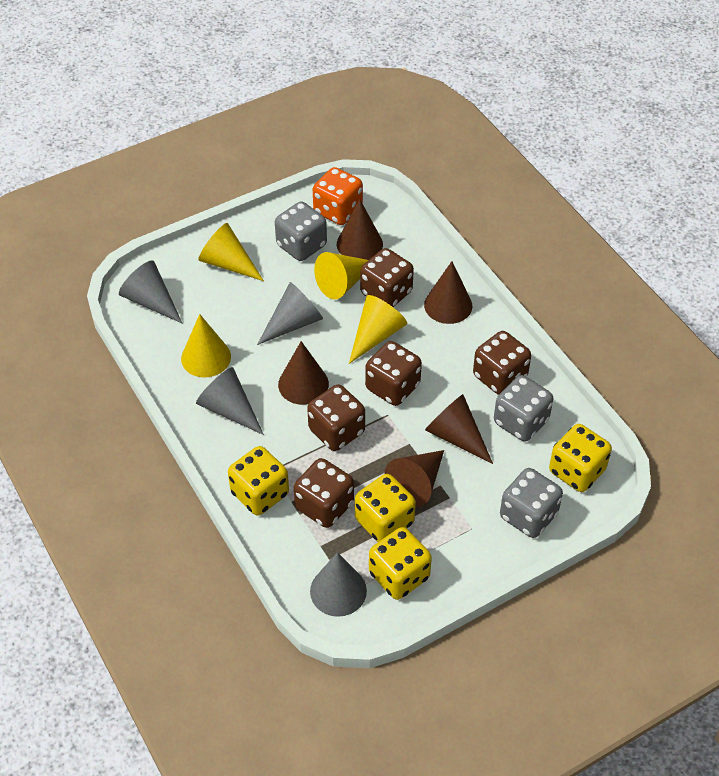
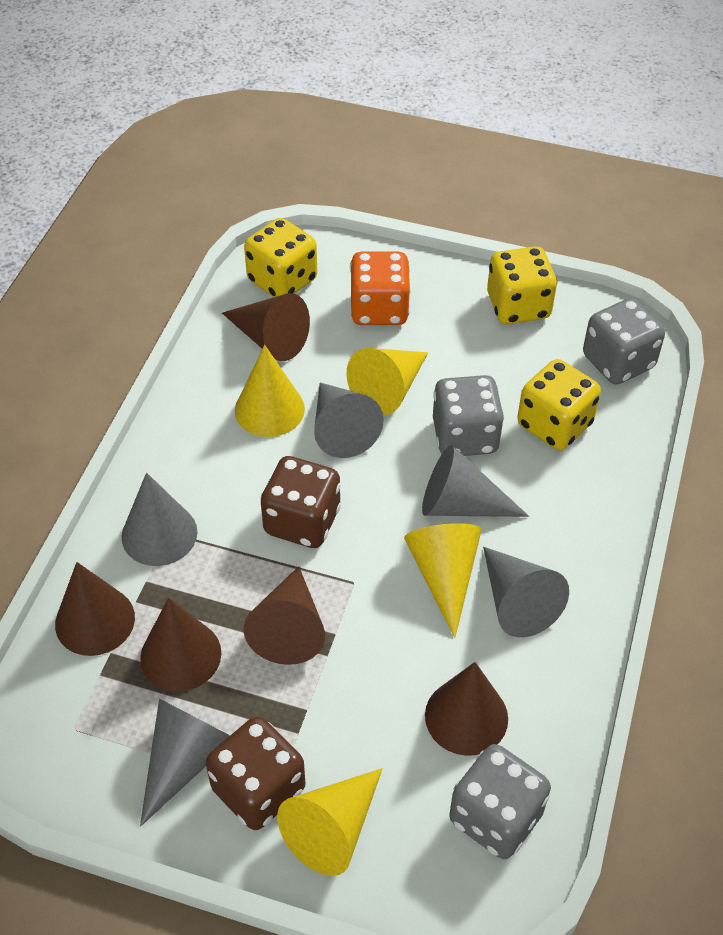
brown dice: [294,458,354,528] [307,384,365,451] [360,248,414,307] [365,341,422,406] [473,331,531,395] = 5 -> [206,716,305,830] [261,456,341,548] = 2
grey cone: [119,260,182,323] [196,367,264,435] [257,282,323,345] [310,552,367,617] = 4 -> [122,473,197,566] [140,699,230,826] [314,382,384,458] [422,445,529,517] [483,547,569,637] = 5
yellow dice: [228,446,289,515] [355,474,416,542] [369,527,432,600] [549,424,612,492] = 4 -> [244,218,317,297] [487,246,557,324] [517,359,601,450] = 3

